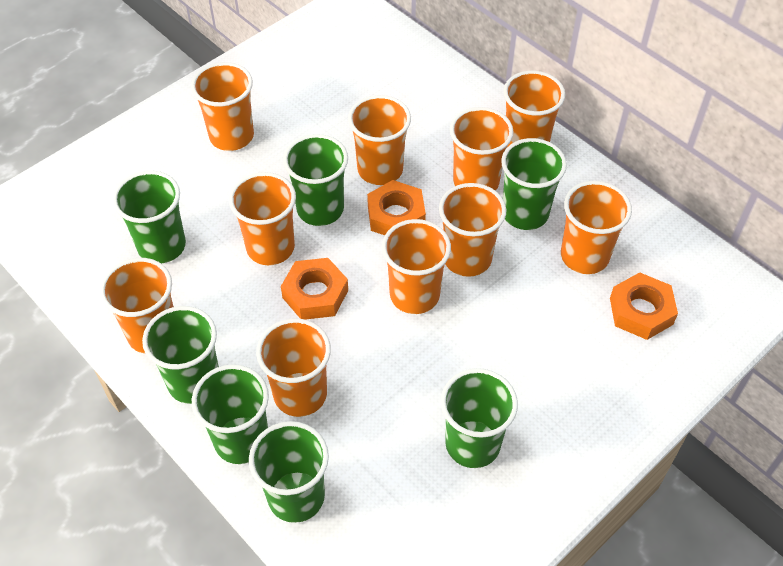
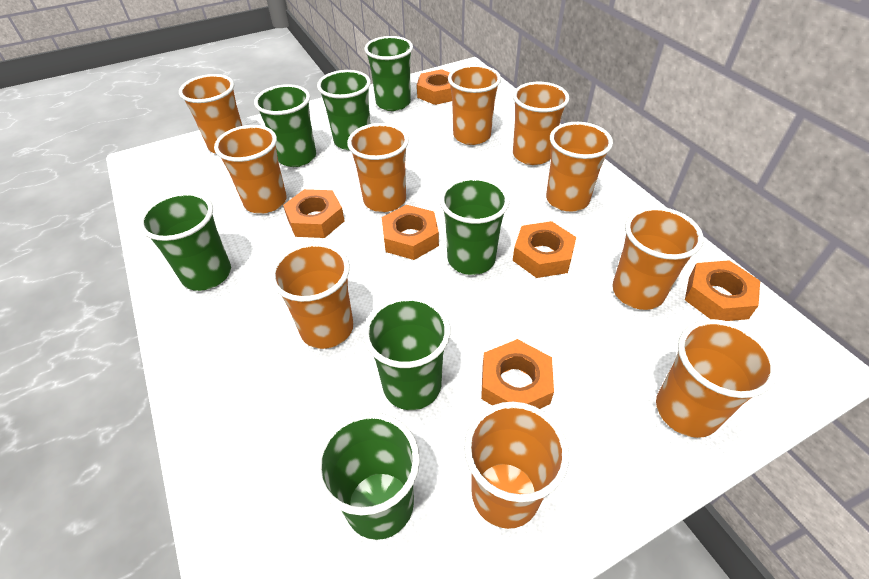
orange nut: [281,258,348,320] [367,180,426,235] [610,272,678,340] = 3 -> [283,189,345,238] [382,205,439,260] [417,69,452,105] [481,339,554,409] [513,221,576,278] [685,260,760,321] = 6

